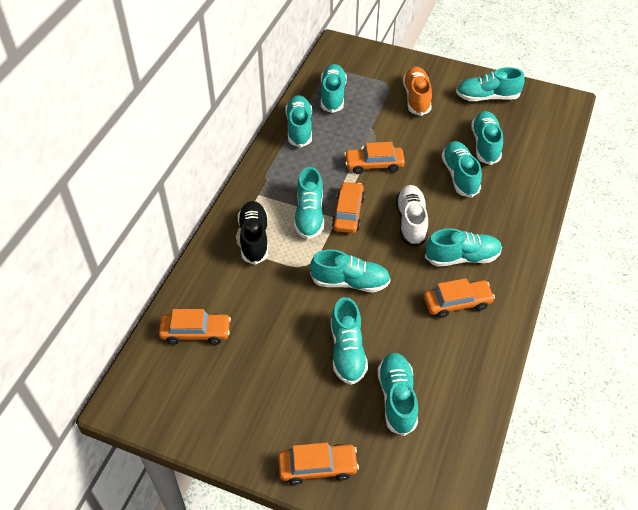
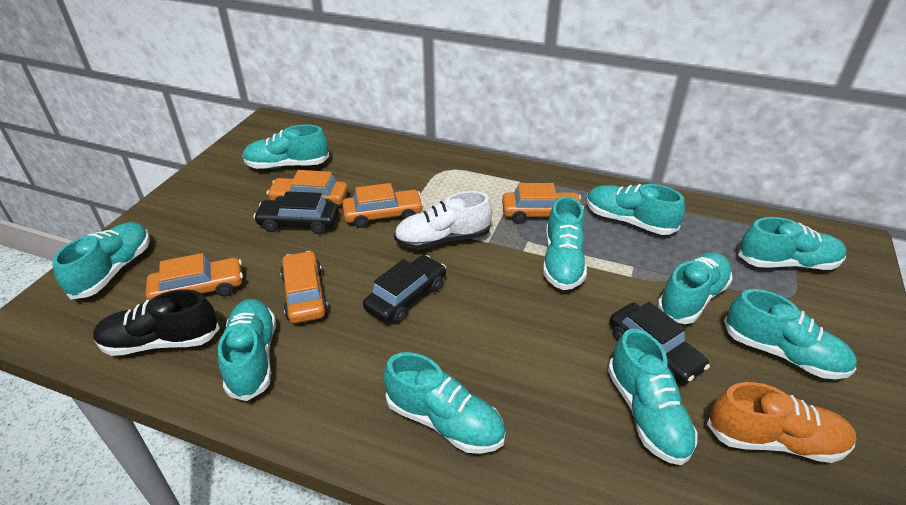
black car: none = 0 -> [253,191,339,234] [363,255,446,323] [610,302,710,385] = 3

